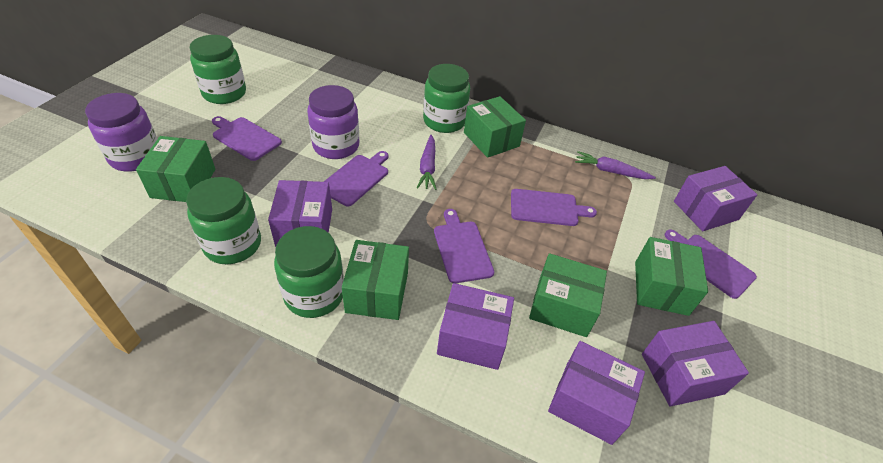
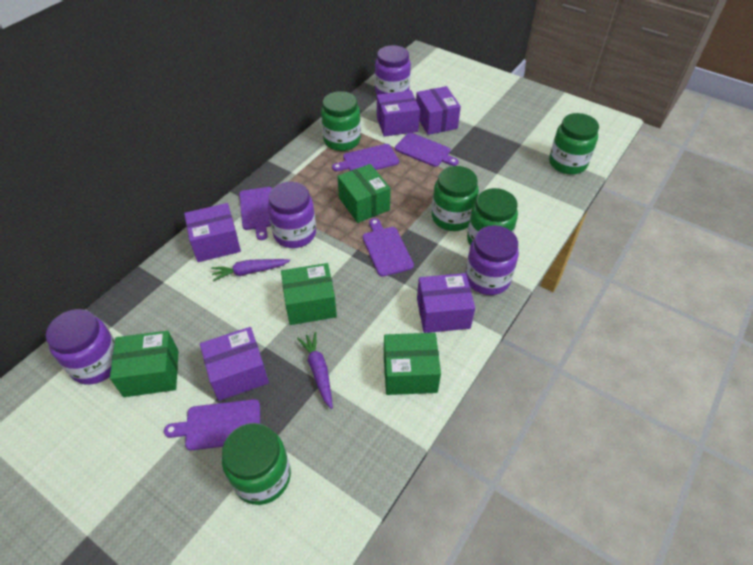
green box: [136,136,215,202] [342,240,409,320] [464,96,526,158] [529,253,607,337] [635,237,708,316] = 5 -> [110,331,178,397] [281,263,337,325] [338,164,391,223] [384,333,441,395] = 4
green jar: [186,177,261,264] [190,35,246,104] [274,226,344,318] [423,64,470,133] = 4 -> [222,423,291,505] [321,91,361,151] [432,166,479,231] [467,188,518,245] [549,113,599,175] = 5
purple jar: [85,93,157,172] [307,85,359,159] = 2 -> [46,309,115,385] [268,182,316,248] [375,45,411,95] [465,225,519,295] = 4

